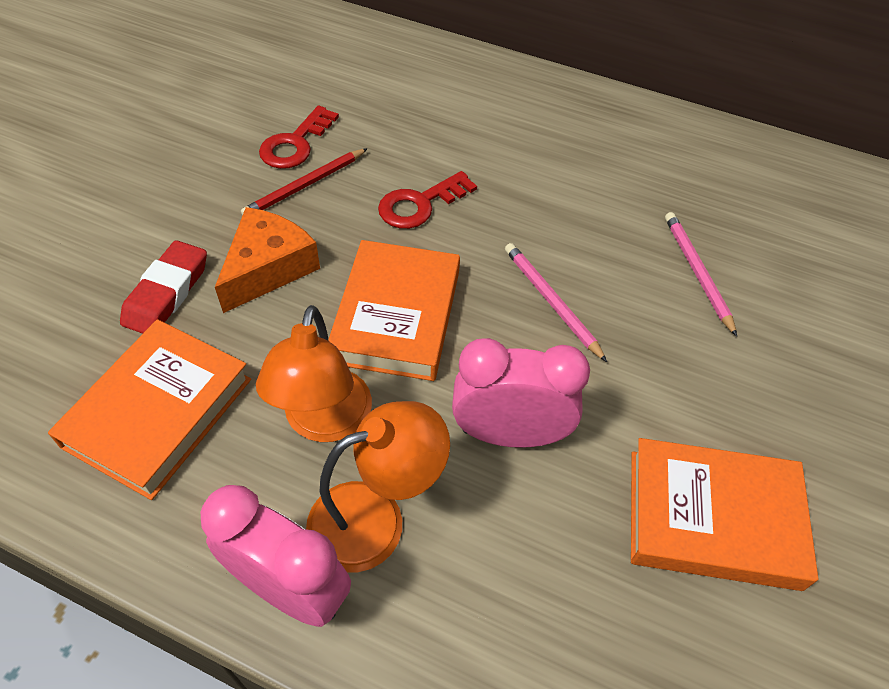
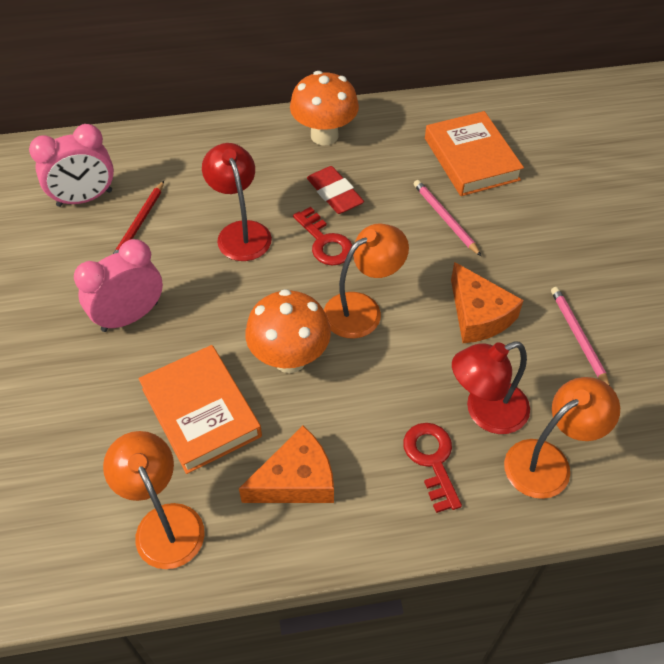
orange book: [48,319,251,500] [328,240,460,381] [631,438,819,591] = 3 -> [139,345,262,474] [425,111,524,196] = 2
orange cheese: [215,207,320,313] = 1 -> [239,426,334,503] [451,262,524,343] = 2
orange lamp: [256,305,372,442] [306,401,450,572] = 2 -> [103,431,205,569] [324,223,409,338] [504,377,620,499] = 3
orange mushroom: none = 0 -> [245,289,331,373] [290,71,359,145] = 2
red lamp: none = 0 -> [202,143,272,261] [452,342,530,434] = 2

